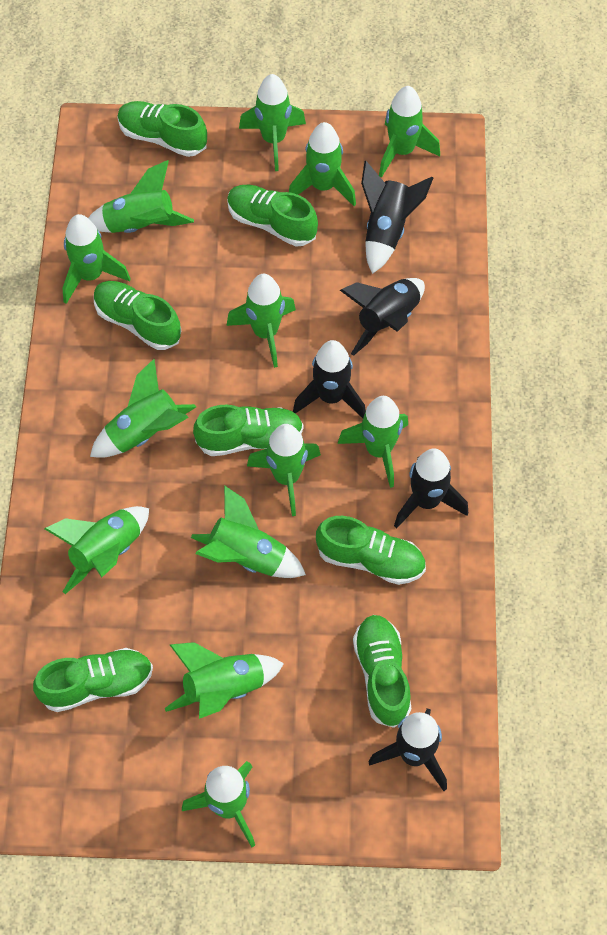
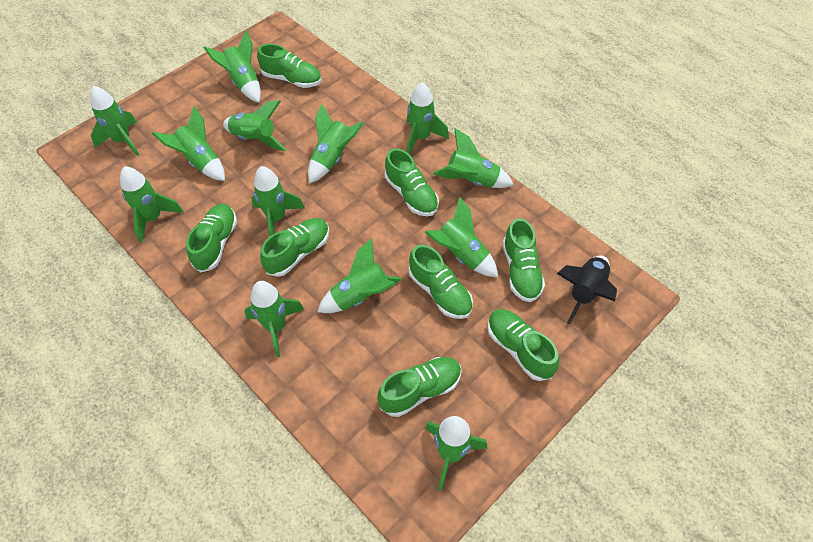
black rocket: [293,340,366,418] [340,278,425,356] [361,161,433,274] [368,708,447,791] [394,448,468,529] = 5 -> [557,255,617,325] = 1
green shoe: [33,648,153,712] [94,281,181,350] [118,101,207,157] [193,404,303,456] [227,185,318,246] [316,516,426,585] [353,615,411,728] = 7 -> [186,204,237,272] [257,44,322,88] [260,218,329,277] [377,357,462,417] [385,148,439,216] [409,245,473,319] [488,309,559,381] [503,218,545,302] = 8

